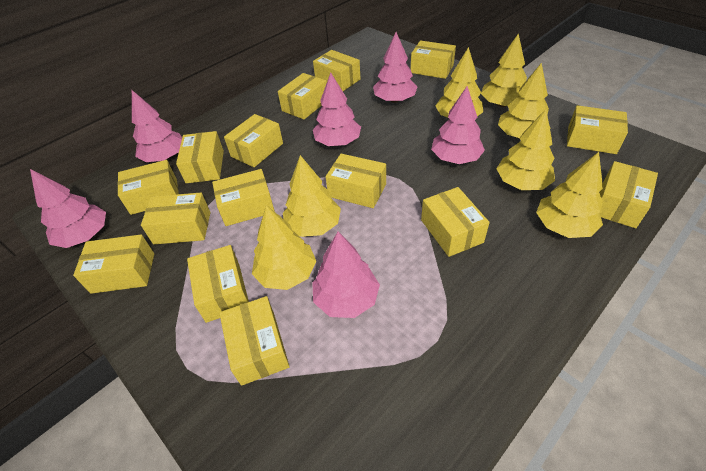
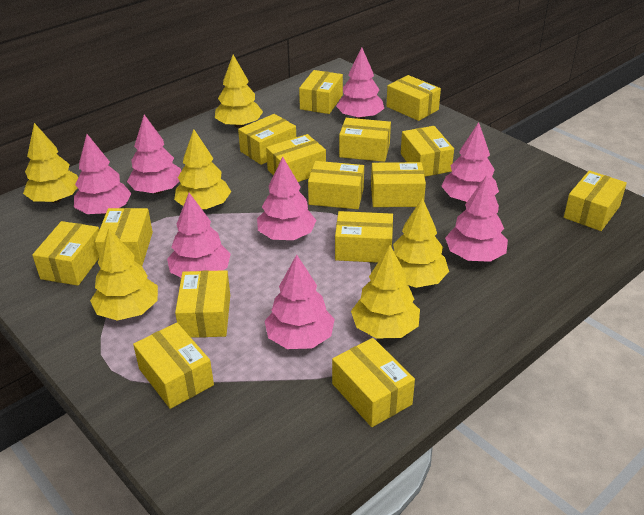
pink tree: [30,169,106,248] [132,90,182,162] [312,232,380,318] [313,73,361,146] [373,32,417,103] [431,86,485,164] = 6 -> [74,134,132,215] [127,115,181,194] [167,193,231,277] [257,157,316,240] [265,254,335,349] [336,47,384,119] [441,122,499,203] [445,175,508,262] = 8
yellow tree: [252,205,316,290] [283,155,341,237] [435,47,483,118] [481,33,527,107] [496,109,555,190] [498,63,551,139] [536,152,603,238] = 7 -> [23,123,78,203] [90,228,158,321] [174,129,231,210] [215,55,263,128] [351,245,420,339] [393,198,449,288] = 6

